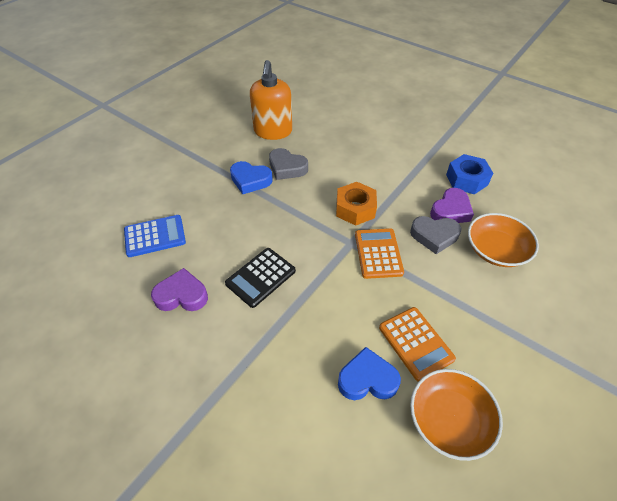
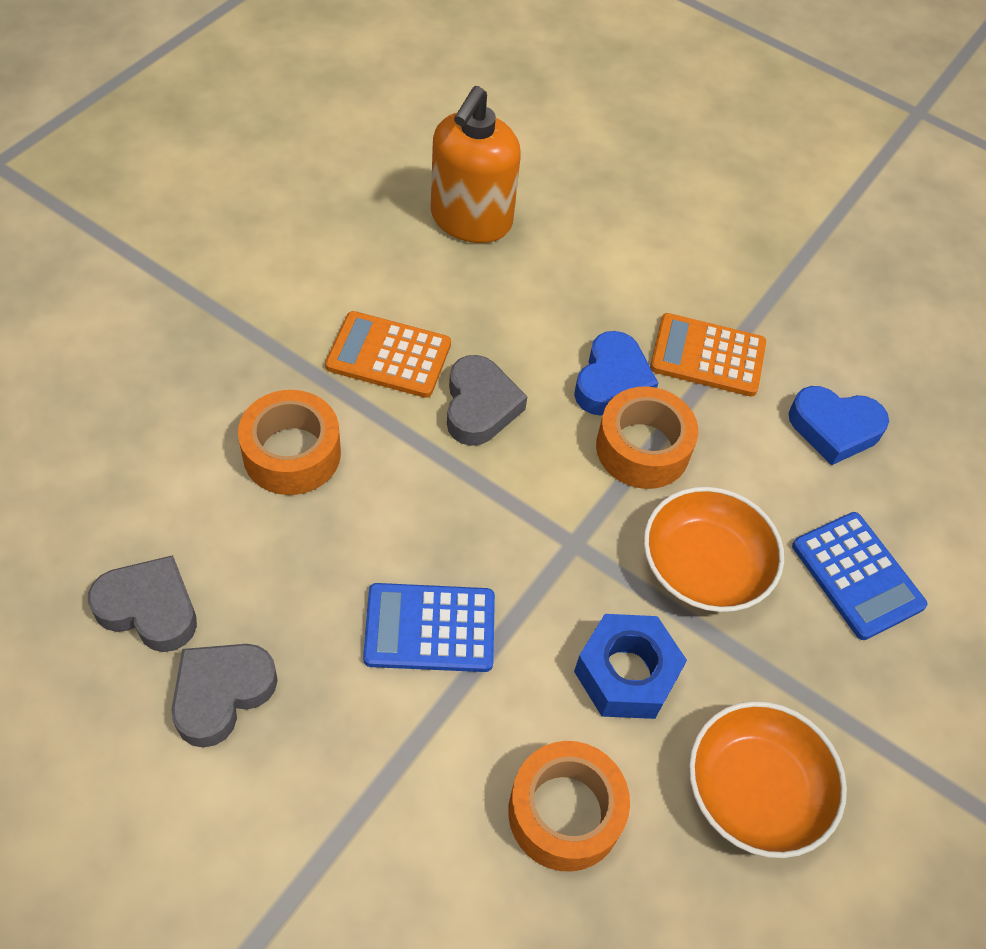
black calculator: [225,248,296,308] = 1 -> none = 0
blue calculator: [124,215,186,257] = 1 -> [363,583,495,672] [792,512,928,640] = 2
grey heart: [269,148,308,180] [410,216,461,254] = 2 -> [88,555,197,652] [171,644,278,748] [447,355,528,446] = 3
orange nut: [336,182,377,226] = 1 -> none = 0
orange tape: none = 0 -> [238,390,341,495] [508,741,630,872] [596,387,698,489] = 3
purple heart: [151,268,208,311] [430,188,474,223] = 2 -> none = 0

